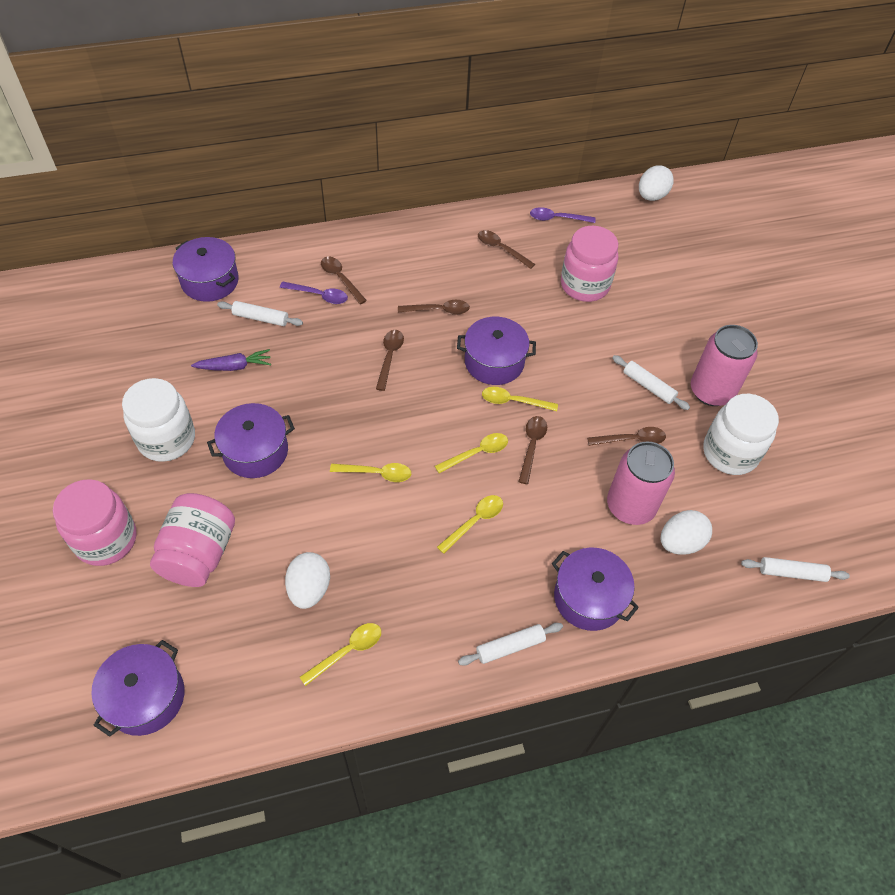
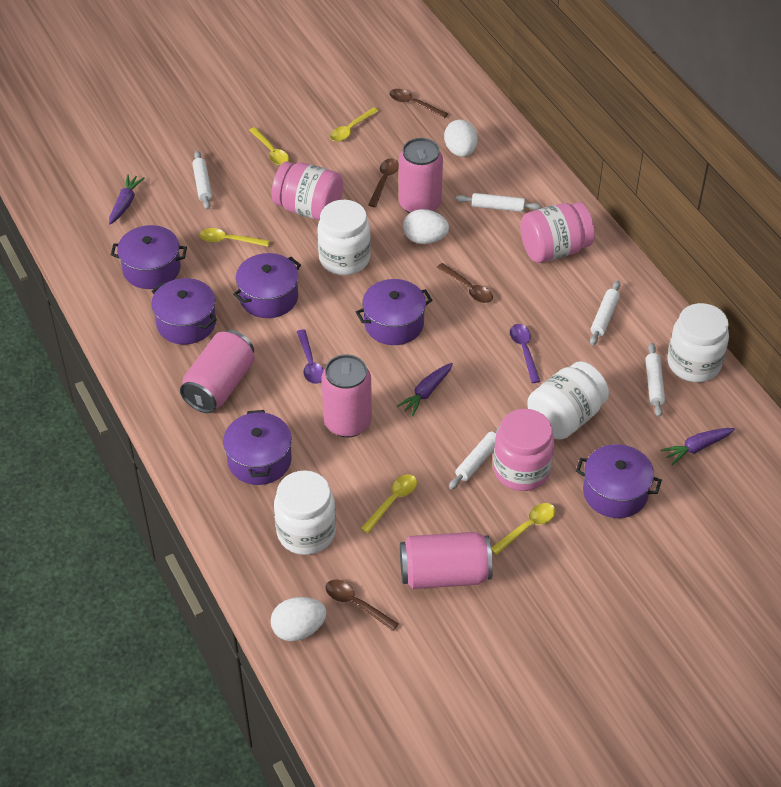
brown spoon: [321,257,367,304] [376,330,404,391] [398,300,470,315] [478,230,535,269] [518,416,547,484] [587,427,666,446] = 6 -> [325,580,399,631] [368,158,399,207] [389,89,448,118] [437,263,493,303] = 4
pink can: [607,441,675,525] [691,325,758,406] = 2 -> [180,330,255,413] [321,354,372,438] [399,138,443,213] [400,532,493,589] = 4
purple carrot: [191,349,271,371] = 1 -> [109,174,145,225] [396,363,453,416] [661,428,735,465] = 3
purple pot: [91,640,185,737] [173,237,239,302] [207,403,295,478] [457,317,536,385] [552,548,639,631] = 5 -> [111,225,187,289] [151,278,217,344] [223,410,292,485] [233,253,301,318] [356,279,432,345] [576,444,662,518] = 6
white jar: [122,378,195,462] [703,394,779,475] = 2 -> [274,470,336,555] [317,200,371,275] [527,361,609,439] [667,303,729,382] = 4
white rolling pin: [217,301,303,326] [458,623,563,666] [612,355,690,410] [741,557,850,582] = 4 -> [192,151,212,210] [449,426,500,490] [456,193,541,212] [590,281,620,346] [645,343,665,417] = 5

